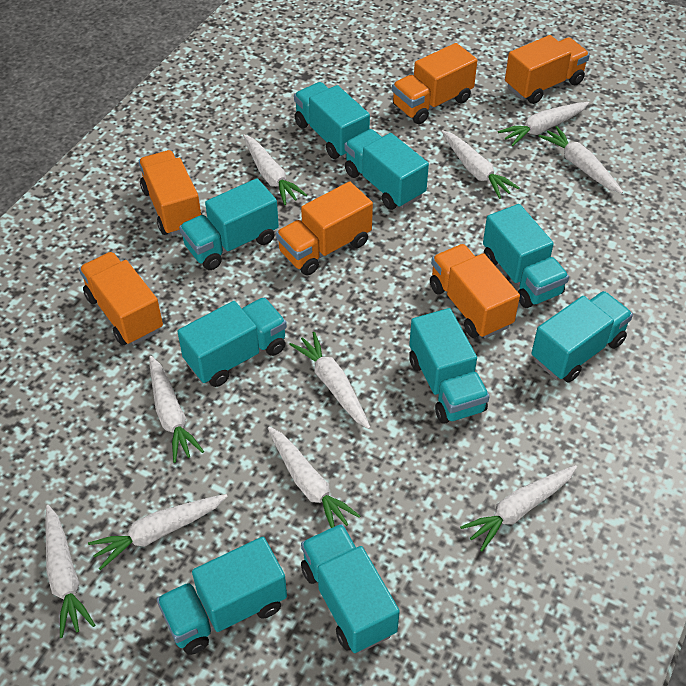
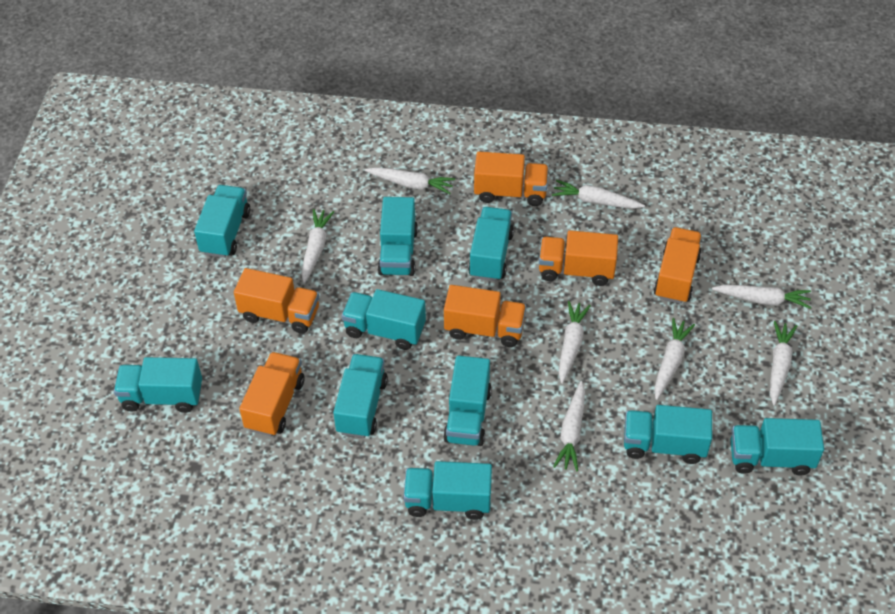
turquoise truck: [157,537,287,655] [177,297,287,387] [179,178,279,270] [294,82,370,159] [301,524,400,653] [345,129,429,210] [409,308,490,424] [483,204,569,308] [531,291,633,382] = 9 -> [114,357,202,413] [194,185,250,258] [333,354,388,438] [342,289,426,350] [377,197,418,276] [403,461,492,520] [443,356,492,446] [468,207,514,281] [624,405,712,464] [730,418,824,476] = 10
white carrot: [45,505,95,638] [88,494,228,570] [149,356,204,463] [243,134,307,205] [268,427,360,528] [289,332,370,429] [441,130,519,199] [460,465,577,552] [498,102,589,146] [538,126,623,193] = 10 -> [301,209,334,284] [365,167,455,194] [552,180,645,209] [553,381,585,471] [559,301,591,384] [654,318,695,400] [712,285,811,309] [770,321,797,406] = 8

